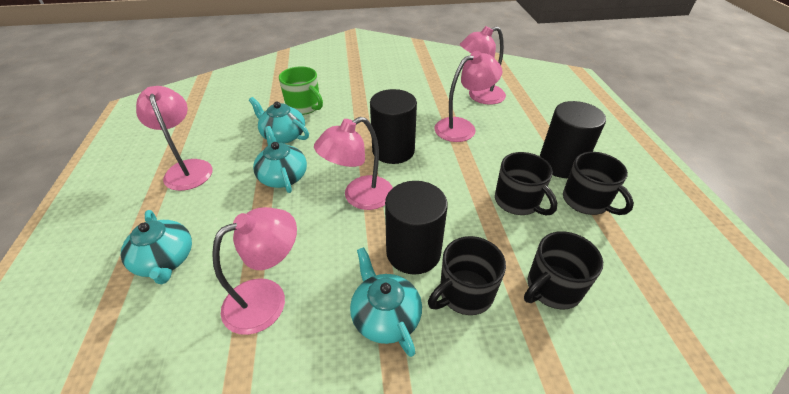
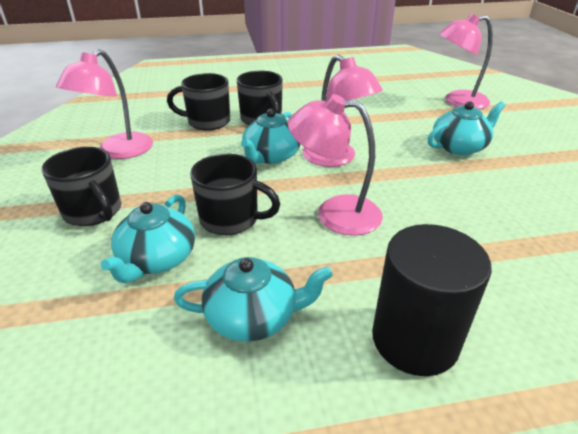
black cylinder: [370,89,417,164] [385,181,448,275] [540,101,606,178] = 3 -> [372,224,492,376] = 1
green mug: [279,66,323,115] = 1 -> none = 0
pink lamp: [136,86,212,191] [212,207,297,335] [314,117,393,210] [434,51,502,142] [460,26,506,105] = 5 -> [56,49,153,159] [288,94,383,236] [302,54,383,167] [439,14,493,109] = 4

